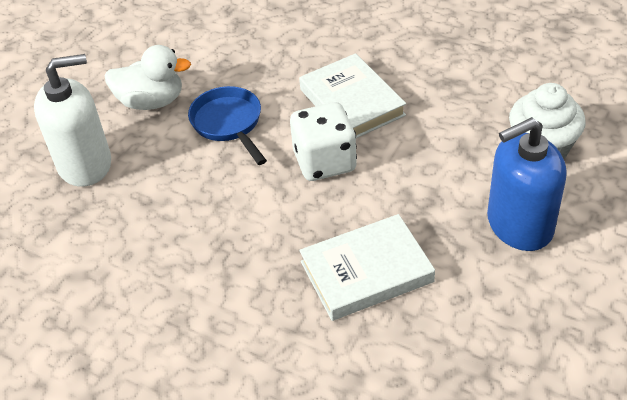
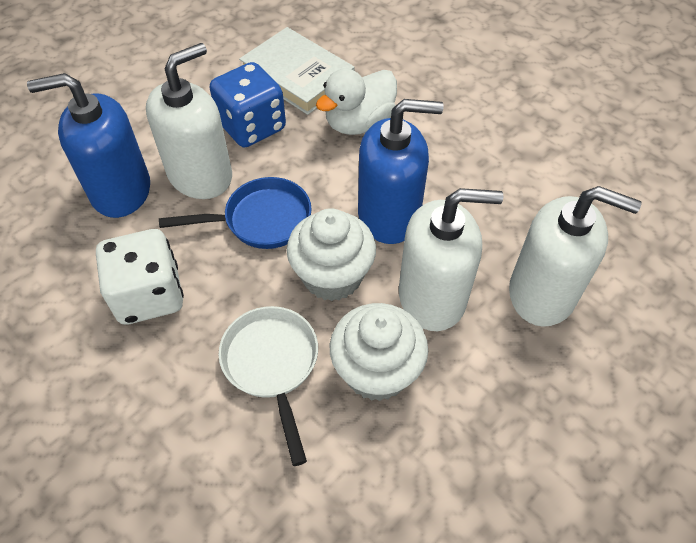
blue dice: none = 0 -> [209,62,286,147] = 1
blue soap dispenser: [487,117,566,251] = 1 -> [27,73,150,218] [358,99,444,244] = 2
white book: [299,53,406,138] [299,214,435,321] = 2 -> [239,27,354,115] = 1
white cupcake: [509,83,586,159] = 1 -> [287,208,376,301] [330,303,428,401] = 2
white pan: none = 0 -> [219,306,318,466] = 1
white soap dispenser: [34,54,111,187] = 1 -> [146,43,232,199] [399,188,503,331] [509,186,642,327] = 3

